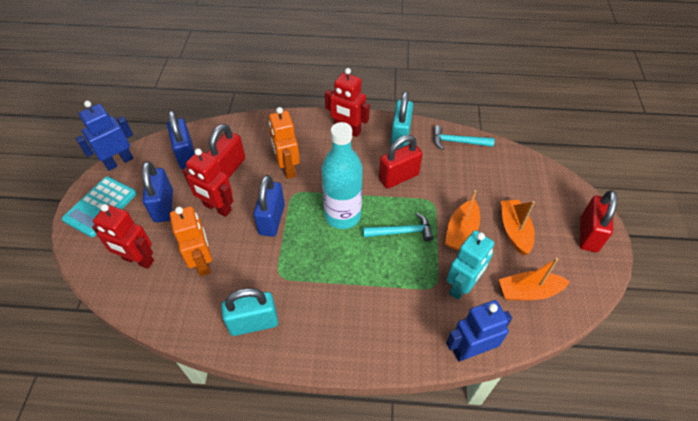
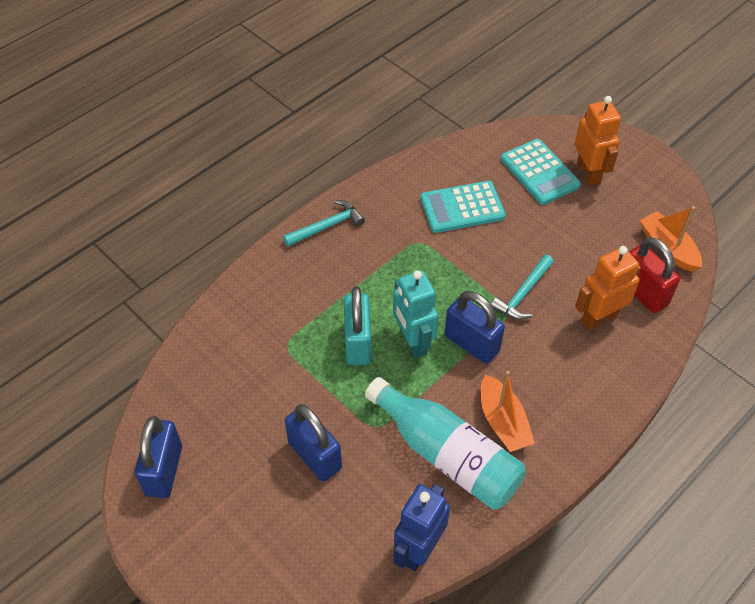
blue robot: [76,101,133,171] [446,300,512,362] = 2 -> [393,484,450,571] = 1
orange boat: [445,190,480,251] [499,258,570,300] [501,200,535,255] = 3 -> [481,371,535,452] [640,206,702,272] = 2
red padlock: [207,124,245,179] [379,135,423,189] [580,190,617,252] = 3 -> [629,237,680,313] = 1
red robot: [92,204,154,269] [183,148,233,217] [325,68,370,137] = 3 -> none = 0
turquoise calculator: [62,177,136,237] = 1 -> [420,181,506,233] [501,139,581,205] = 2
turquoise padlock: [221,288,278,336] [391,91,413,149] = 2 -> [344,286,371,365] = 1

